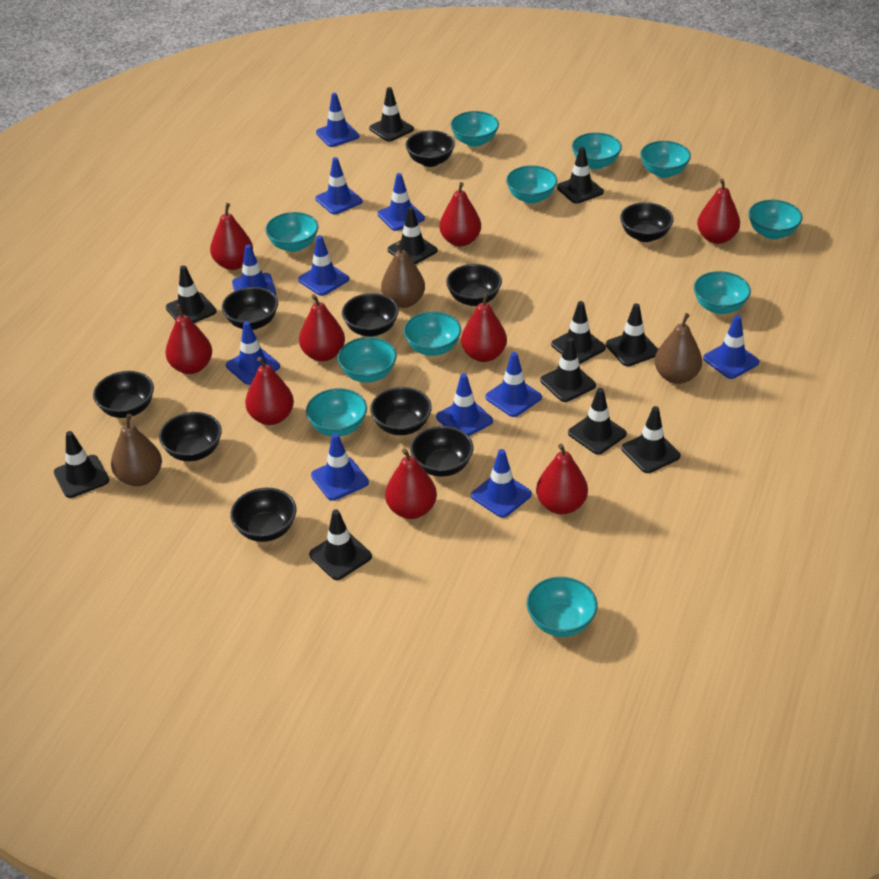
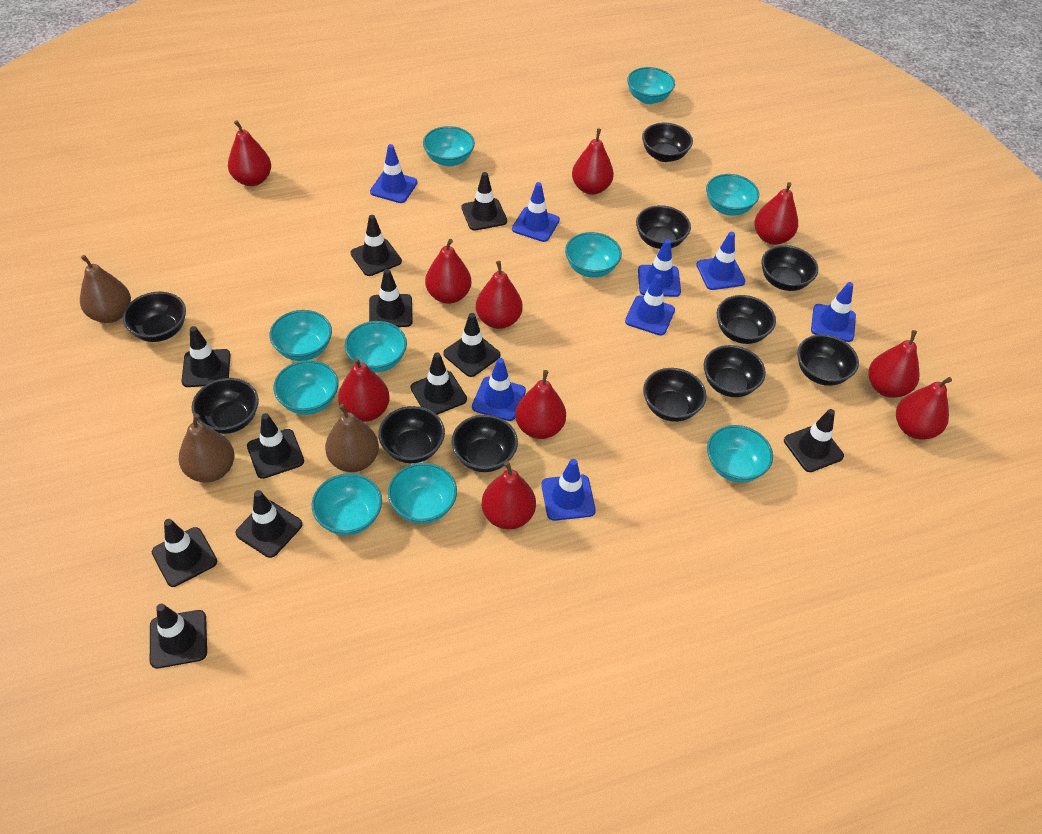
black bowl: [93,371,154,418] [159,412,222,461] [222,287,278,330] [230,488,296,542] [342,293,399,337] [370,387,432,435] [405,130,455,167] [410,426,473,477] [446,264,502,306] [620,202,674,242] = 10 -> [123,292,186,342] [192,378,259,434] [378,406,445,463] [451,415,518,472] [636,205,691,249] [642,123,693,162] [643,368,706,422] [704,345,766,397] [717,295,776,344] [762,245,818,291] [797,334,859,386] = 11
blue traffic cone: [226,321,280,385] [232,245,276,295] [298,235,349,296] [311,433,369,501] [315,157,362,214] [316,93,359,147] [378,173,425,231] [436,373,493,436] [471,449,532,518] [485,352,542,417] [703,315,759,379] = 11 -> [370,144,418,203] [472,358,526,421] [512,182,560,242] [541,459,596,521] [625,274,675,336] [638,239,681,297] [696,232,745,290] [811,282,856,342] = 8
red pear: [165,304,212,374] [210,203,253,270] [245,357,294,425] [299,294,345,361] [385,448,437,519] [439,182,481,247] [461,292,507,362] [536,444,588,514] [697,179,740,244] = 9 -> [228,120,271,186] [338,358,390,422] [425,239,471,304] [476,261,523,329] [482,461,536,529] [515,370,566,439] [572,128,614,195] [754,182,798,245] [869,330,919,398] [896,377,952,440] = 10
turquoise bowl: [265,212,318,252] [306,388,367,436] [338,337,397,383] [403,311,461,356] [450,111,499,147] [506,165,557,204] [527,577,597,637] [572,132,622,169] [640,141,691,178] [694,271,751,314] [748,200,802,239] = 11 -> [269,310,332,361] [273,360,339,415] [311,473,382,536] [344,321,407,373] [388,463,457,524] [423,126,475,167] [565,232,622,278] [627,67,675,104] [706,174,759,216] [707,425,773,483] = 10

